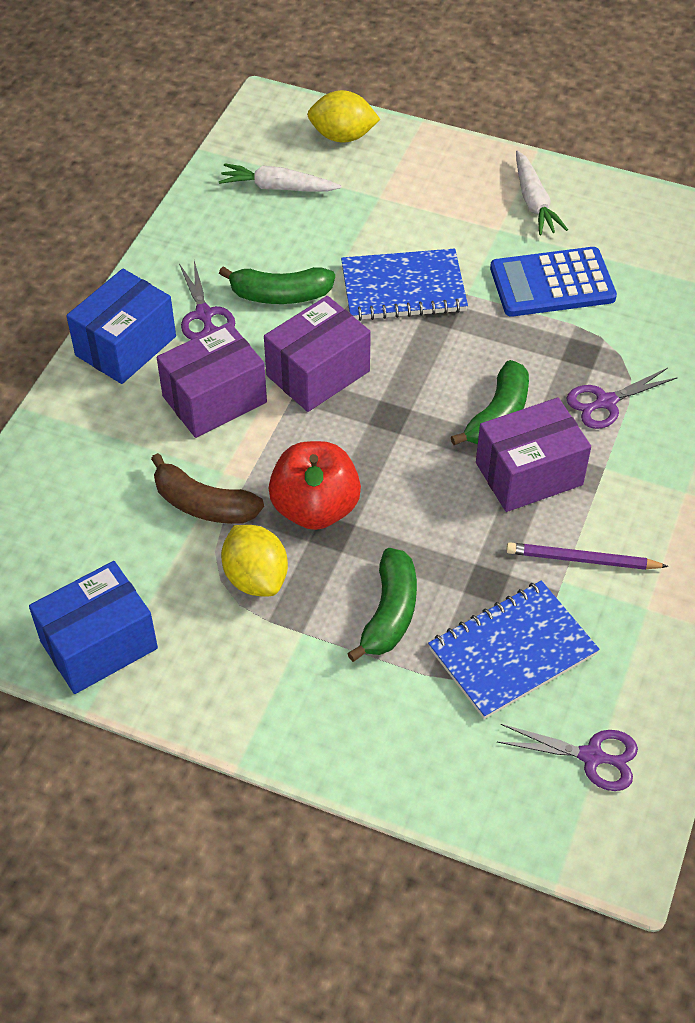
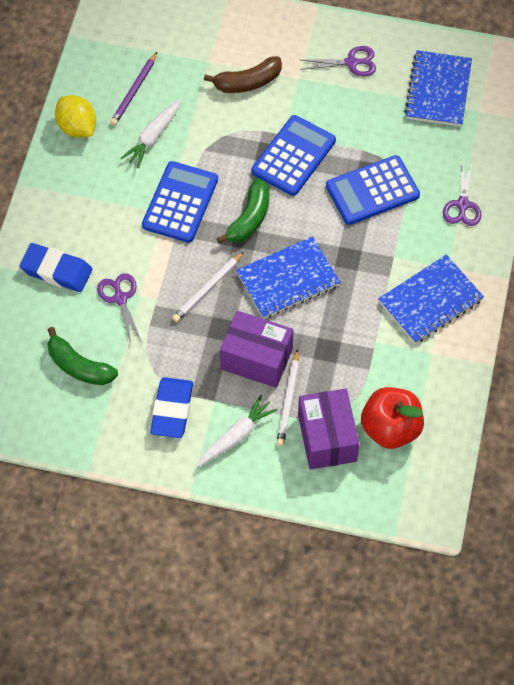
blue box: [29,561,158,694] [66,269,176,384] = 2 -> none = 0
blue calculator: [490,247,617,317] = 1 -> [142,161,218,243] [252,115,336,196] [326,155,420,225] = 3
blue eraser: none = 0 -> [20,243,92,292] [150,377,193,438] = 2
blue notebook: [341,249,468,321] [428,581,600,719] = 2 -> [236,236,341,319] [378,255,484,344] [404,50,472,127] = 3
green banana: [219,266,335,304] [347,548,417,662] [451,360,529,445] = 3 -> [47,327,118,385] [217,178,269,244] = 2
purple box: [157,322,267,438] [264,296,371,412] [476,398,591,512] = 3 -> [220,311,294,388] [298,388,359,469] = 2
white pencil: none = 0 -> [173,252,244,322] [277,349,299,446] = 2
yellow lemon: [221,525,288,596] [307,90,380,142] = 2 -> [55,95,96,138] = 1

